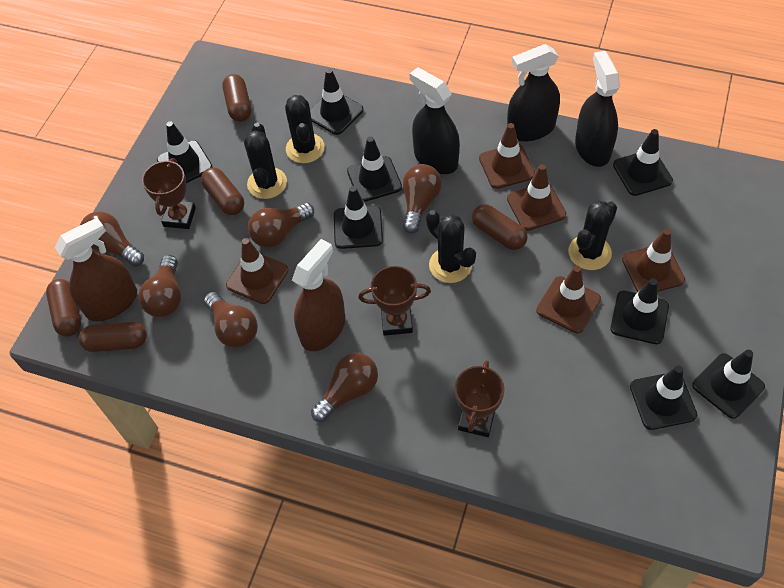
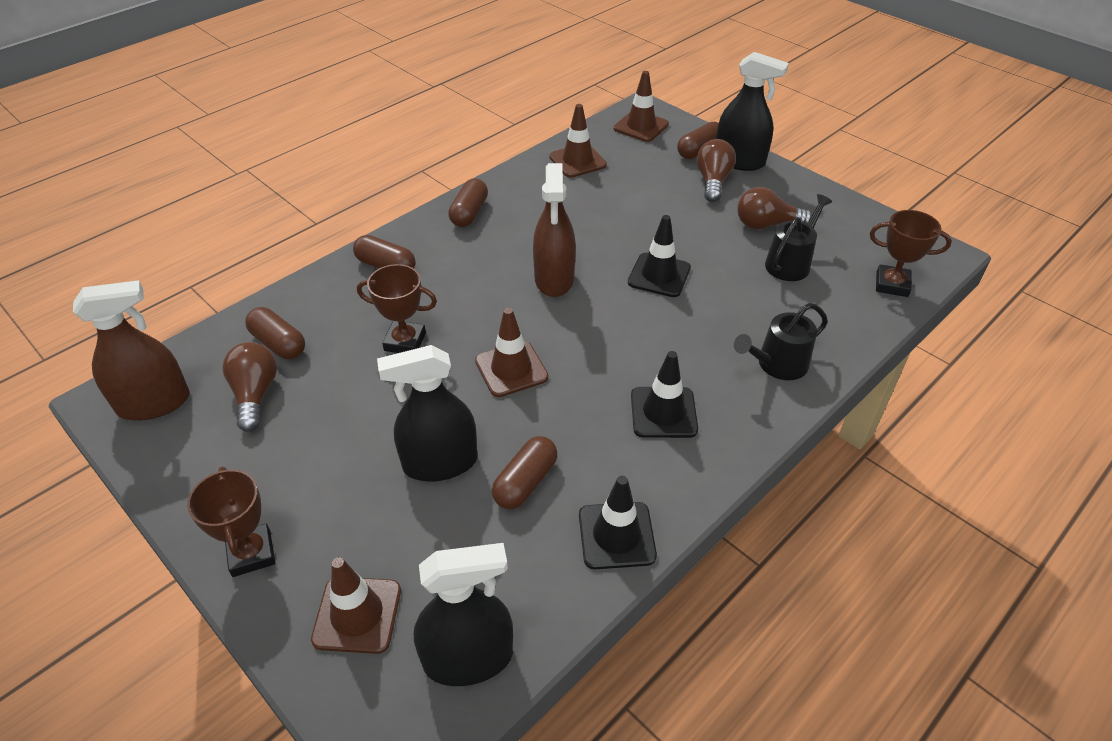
black cactus: [244,123,287,199] [285,95,325,163] [426,210,476,283] [568,201,617,270] = 4 -> none = 0
black traffic cone: [157,121,213,183] [310,69,363,135] [334,186,383,249] [347,136,402,202] [610,279,669,344] [613,129,673,196] [630,365,697,430] [692,350,765,419] = 8 -> [579,476,657,569] [628,215,691,297] [631,351,698,438] = 3
black watering can: none = 0 -> [734,303,828,380] [765,194,832,281] = 2
brown light bulb: [80,211,144,266] [138,255,181,317] [204,292,258,348] [248,203,314,248] [311,353,378,422] [403,164,442,234] = 6 -> [222,342,277,432] [696,139,736,202] [737,187,812,230] = 3
brown traffic cone: [226,238,288,304] [479,123,535,189] [507,164,566,231] [536,265,601,333] [622,229,685,292] = 5 -> [311,557,401,654] [475,308,548,397] [549,104,607,178] [614,71,669,142] = 4

